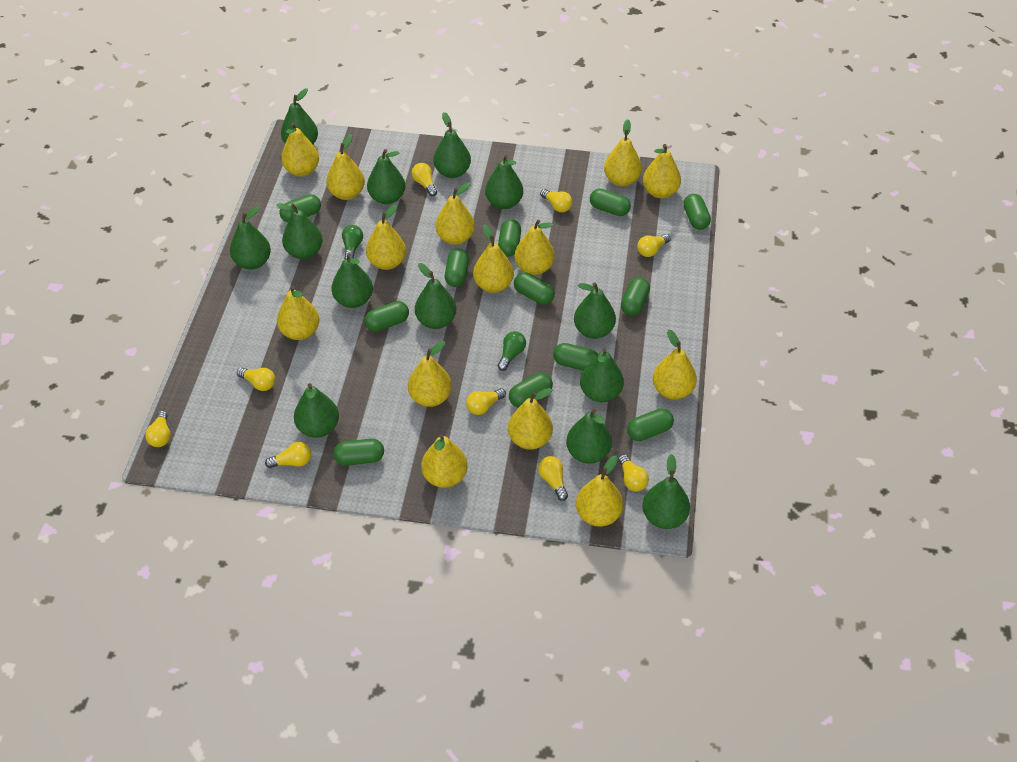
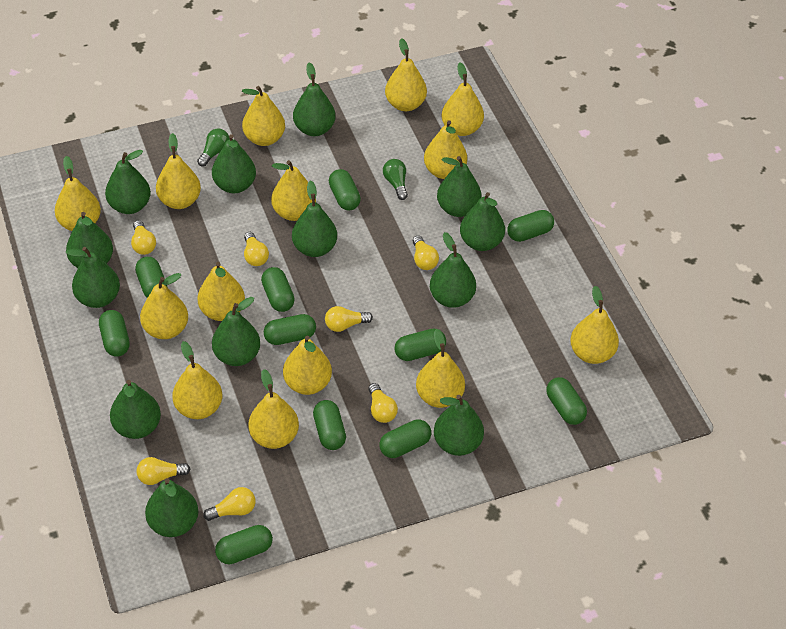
green capsule: [280,194,321,223] [333,439,384,466] [364,301,409,332] [445,249,469,287] [498,219,521,257] [509,373,553,407] [514,272,555,305] [553,343,598,371] [590,189,631,216] [621,277,650,316] [627,408,674,441] [683,194,711,230] = 12 -> [99,310,130,357] [135,257,168,298] [215,525,273,564] [261,267,295,312] [264,314,316,345] [313,400,346,450] [329,169,361,211] [379,419,431,458] [394,329,446,361] [507,210,554,242] [546,377,587,425] = 11
yellow light bulb: [145,410,171,447] [237,367,275,391] [265,442,311,468] [412,163,437,196] [466,388,506,415] [538,456,568,501] [540,189,572,212] [618,454,649,492] [637,234,671,257] = 9 -> [131,220,156,255] [137,457,190,485] [203,487,256,521] [244,232,269,266] [325,306,373,332] [368,383,398,423] [413,235,439,270] = 7

